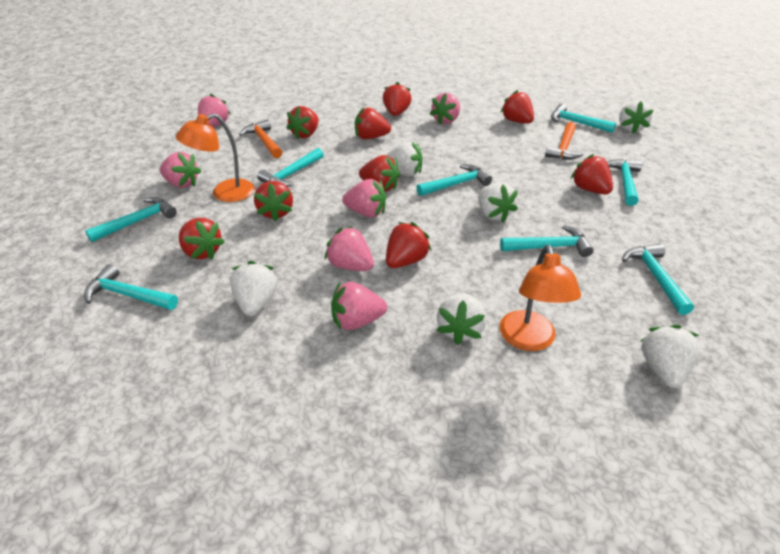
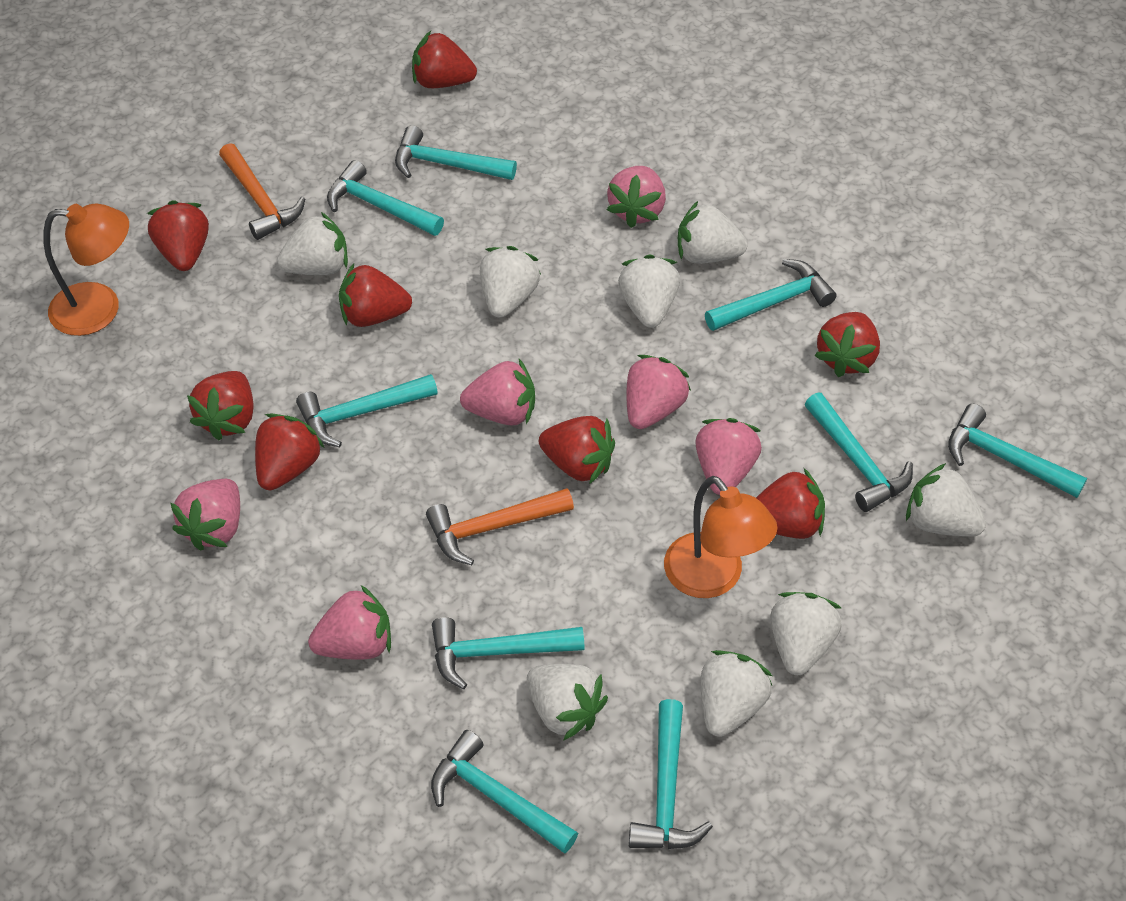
red strawberry: [179,218,225,259] [254,181,293,221] [287,106,319,139] [355,108,391,139] [359,155,400,192] [383,82,412,116] [386,222,431,268] [500,90,534,124] [571,154,613,195] = 9 -> [147,200,209,271] [187,371,254,440] [255,414,324,490] [339,263,412,327] [412,31,477,88] [539,416,615,484] [756,468,825,539] [814,312,880,377] = 8
turquoise hammer: [84,264,178,310] [85,197,177,242] [257,148,324,187] [416,164,492,196] [500,225,594,257] [551,104,616,133] [607,159,642,206] [622,244,694,315] = 8 -> [296,374,438,447] [327,160,444,236] [395,125,517,180] [431,730,578,854] [432,617,585,689] [629,699,713,849] [705,259,837,331] [805,393,913,512] [948,404,1087,498] = 9
white strawberry: [230,261,277,316] [387,141,423,176] [437,293,486,345] [478,182,518,222] [619,100,654,134] [641,325,700,388] = 6 -> [277,212,348,275] [480,246,541,318] [527,664,608,741] [618,255,680,328] [678,201,748,264] [701,650,772,737] [770,592,842,675] [906,463,986,537] = 8

